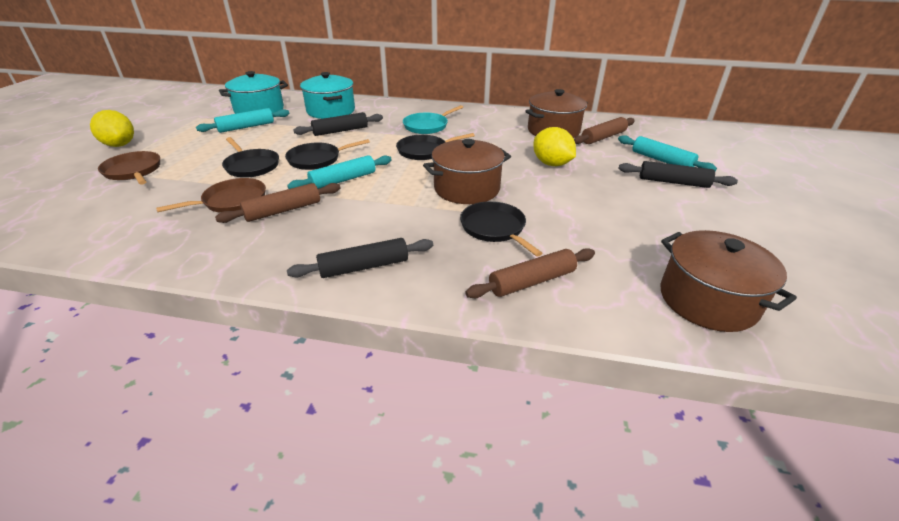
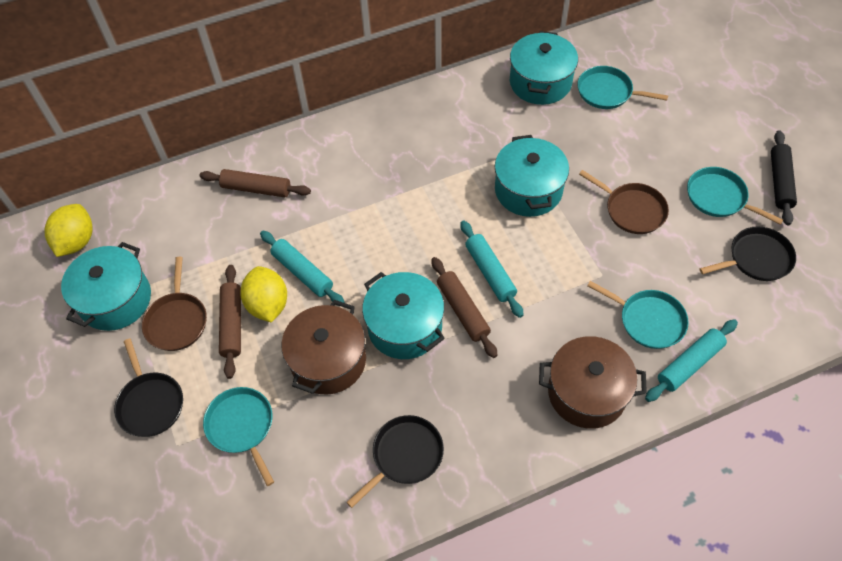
black pan: [222,137,279,178] [285,139,370,170] [396,133,475,160] [460,201,542,257] = 4 -> [114,339,183,437] [346,415,444,508] [699,227,796,281] = 3
black rolling pin: [287,238,433,278] [294,112,383,136] [619,161,738,188] = 3 -> [771,130,797,225] = 1
brown pot: [423,139,511,204] [525,89,588,138] [660,230,797,332] = 3 -> [281,300,366,395] [539,336,647,429] = 2
turquoise pan: [403,105,463,134] = 1 -> [203,387,274,486] [578,66,668,109] [587,281,689,349] [687,167,783,225] = 4
turquoise pot: [219,71,288,114] [300,72,355,119] = 2 -> [61,242,151,331] [362,272,445,359] [495,135,569,217] [510,31,578,105] = 4

